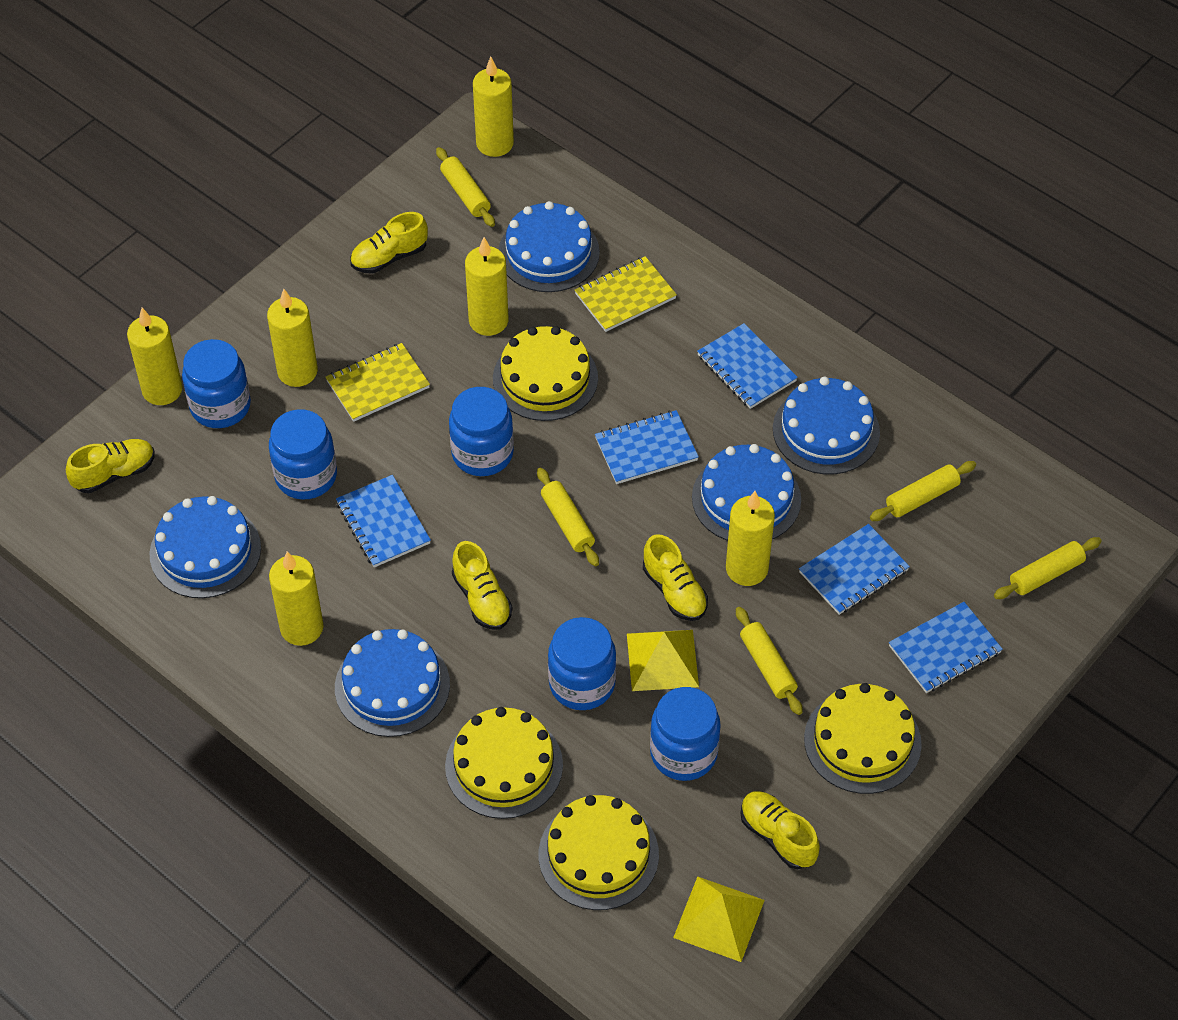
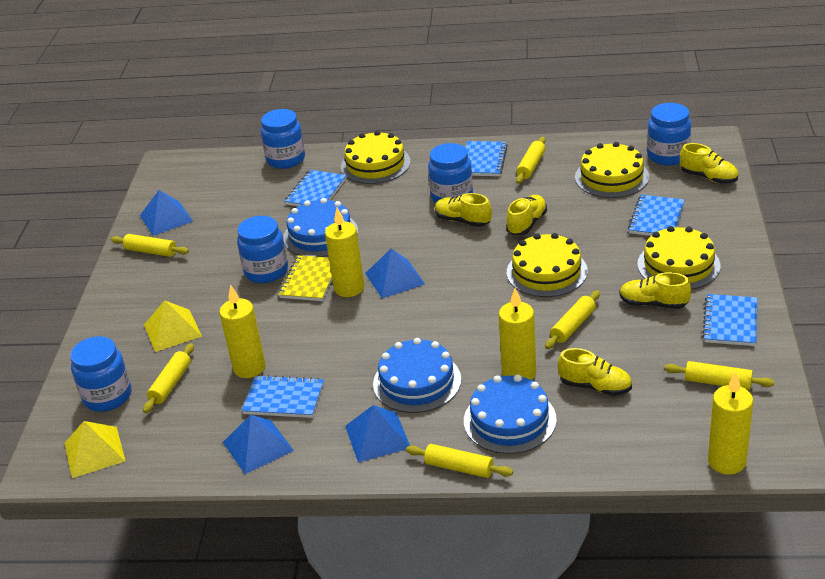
blue cake: [150,496,261,598] [335,629,450,737] [498,201,600,292] [692,444,801,541] [773,377,880,474] = 5 -> [283,198,358,257] [373,338,461,413] [464,374,557,454] = 3
blue pyramid: none = 0 -> [140,190,193,236] [223,415,294,474] [345,405,410,463] [365,248,425,298] = 4
yellow candle: [127,308,183,405] [267,289,318,387] [269,551,324,646] [465,237,508,336] [473,57,514,157] [726,491,775,586] = 6 -> [219,284,266,378] [325,208,364,297] [499,288,536,380] [708,372,753,475] = 4
yellow notebook: [326,343,430,422] [575,256,677,332] = 2 -> [278,255,332,301] = 1
yellow rolling pin: [436,147,495,227] [537,468,599,566] [736,607,803,715] [870,461,976,521] [994,537,1102,599] = 5 -> [111,234,189,257] [143,343,194,413] [406,444,513,478] [516,137,546,184] [545,290,600,349] [664,361,774,390] = 6

